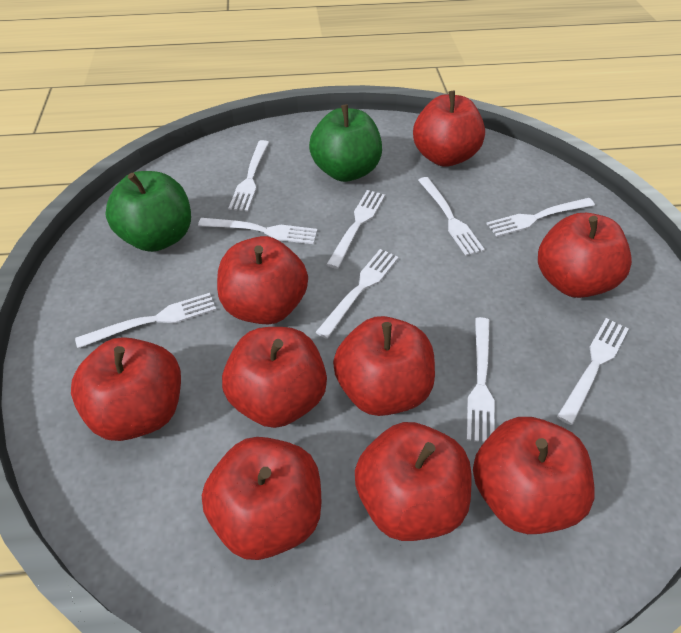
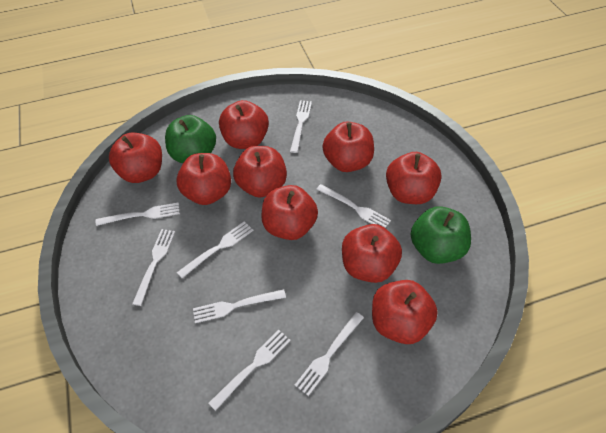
white fork: [75,293,216,348] [198,218,317,244] [228,140,269,212] [316,249,399,339] [326,190,385,269] [418,177,485,256] [467,317,495,443] [487,198,595,237] [557,318,629,425] = 9 -> [96,202,180,226] [132,229,175,306] [177,221,253,278] [193,289,286,323] [208,330,291,411] [290,100,312,153] [295,312,364,396] [316,184,391,228] = 8

